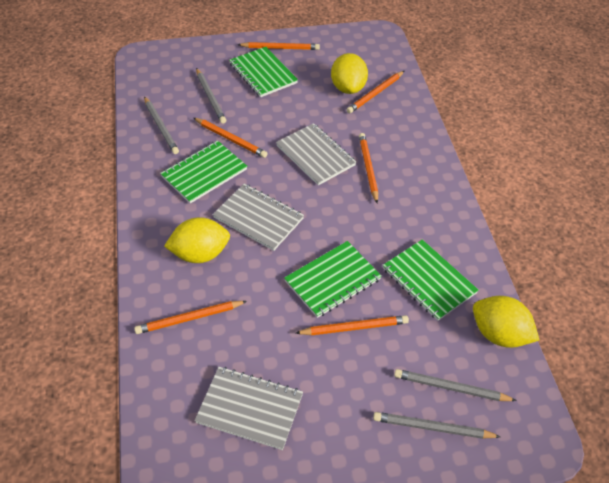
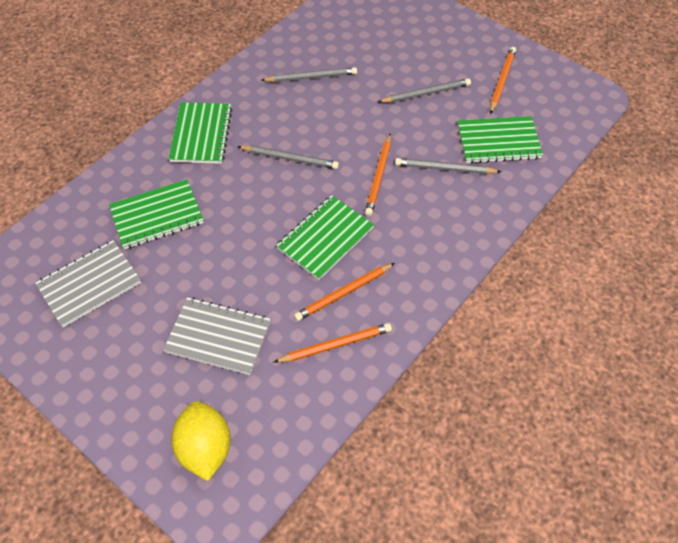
grey notebook: [194,367,303,450] [213,184,304,251] [276,123,356,185] = 3 -> [35,240,141,327] [163,297,270,375] = 2
orange pencil: [134,301,247,334] [194,118,268,158] [238,42,320,50] [296,315,409,335] [347,71,404,114] [359,133,378,203] = 6 -> [274,323,392,363] [294,263,395,321] [365,134,391,216] [490,47,516,114] = 4
yellow lemon: [164,217,230,263] [331,53,368,94] [473,296,539,348] = 3 -> [171,401,231,481] = 1

